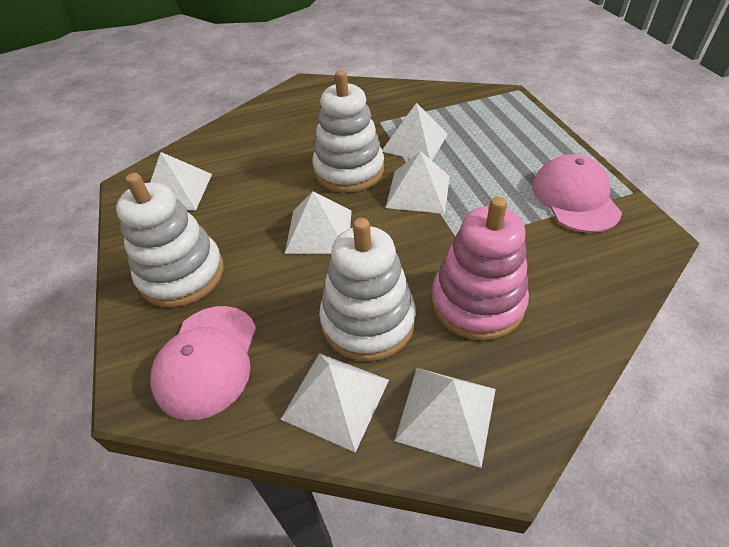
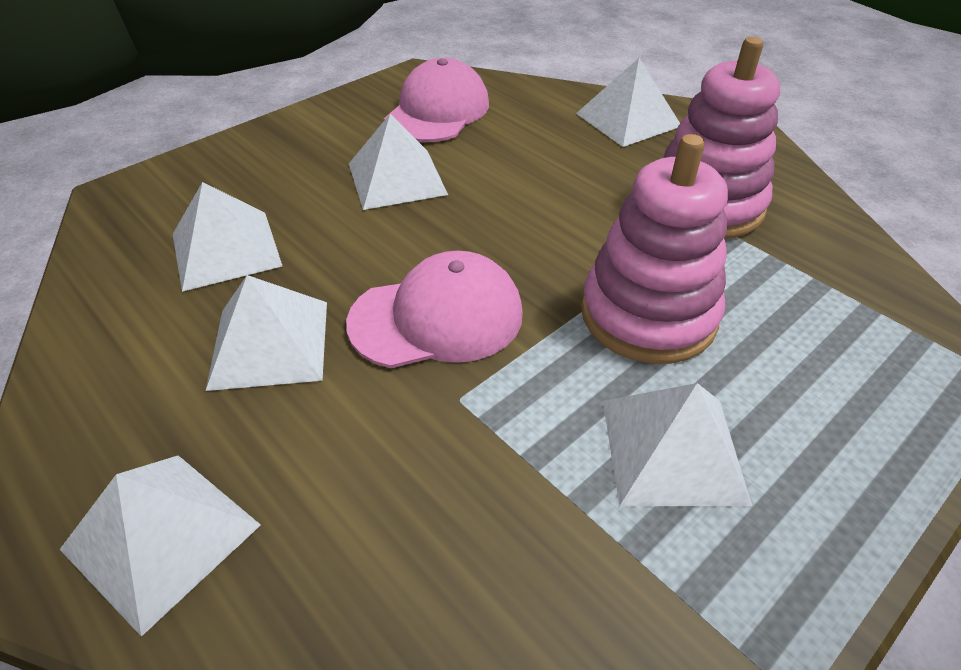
pink stacking toy: [431,197,529,341] = 1 -> [581,134,728,364] [664,37,780,239] = 2
white stacking toy: [116,173,224,307] [312,70,384,193] [319,218,416,361] = 3 -> none = 0

